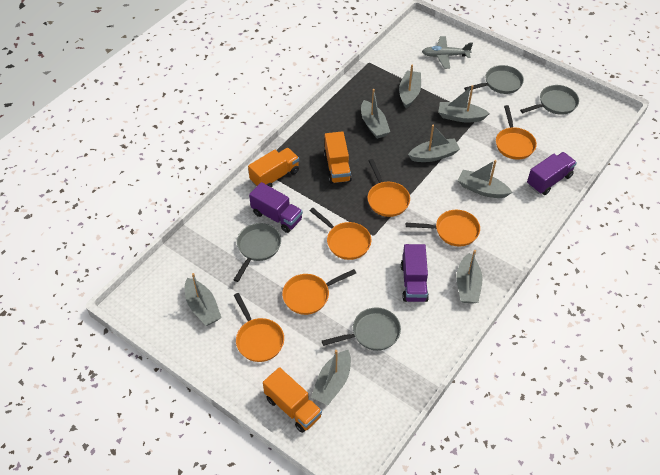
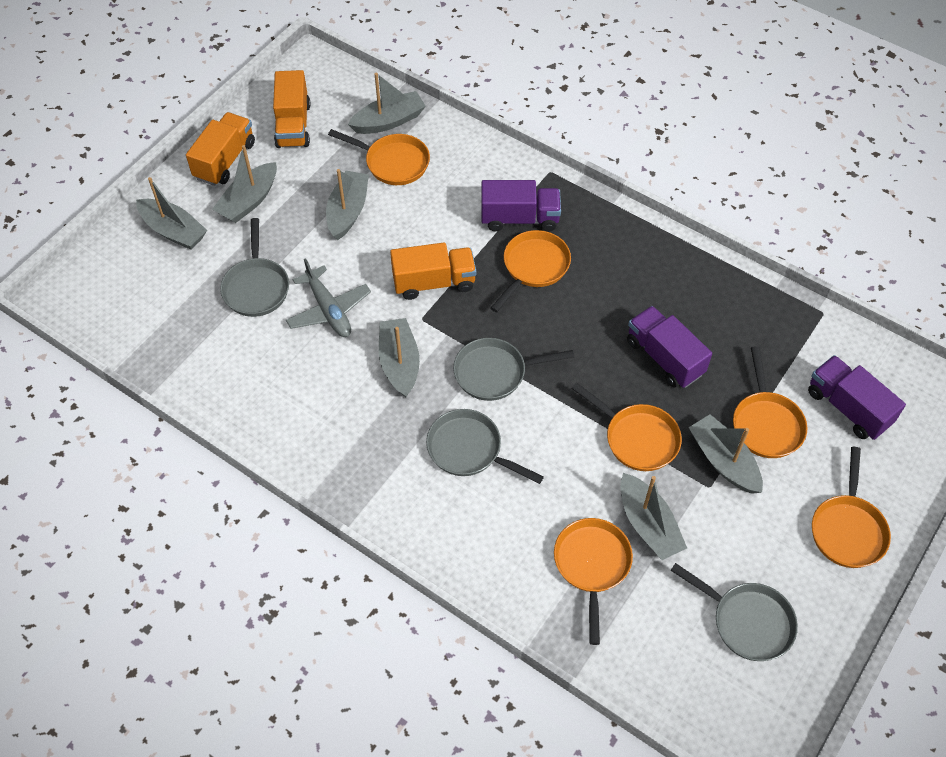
grey boat: [185,273,222,326] [311,350,351,405] [361,89,390,139] [399,64,421,108] [408,125,460,162] [438,85,490,122] [456,250,482,304] [458,160,512,198] = 8 -> [136,177,207,250] [212,145,277,223] [326,169,369,240] [348,73,426,134] [379,318,420,398] [620,473,687,560] [689,414,763,494] = 7

